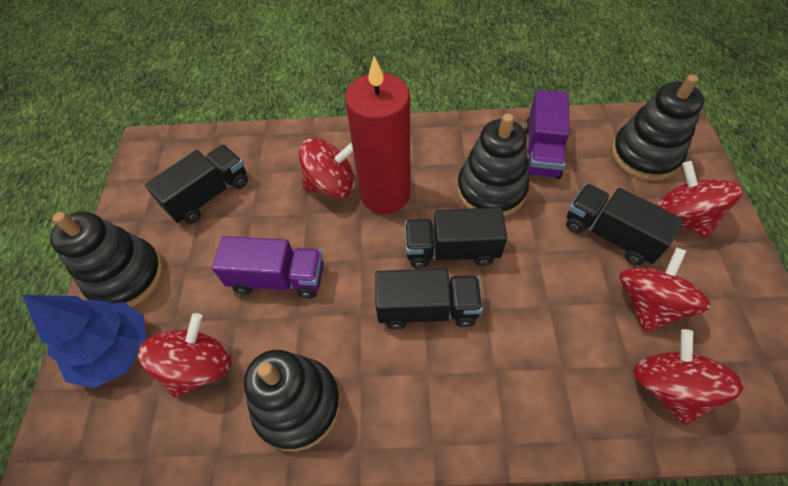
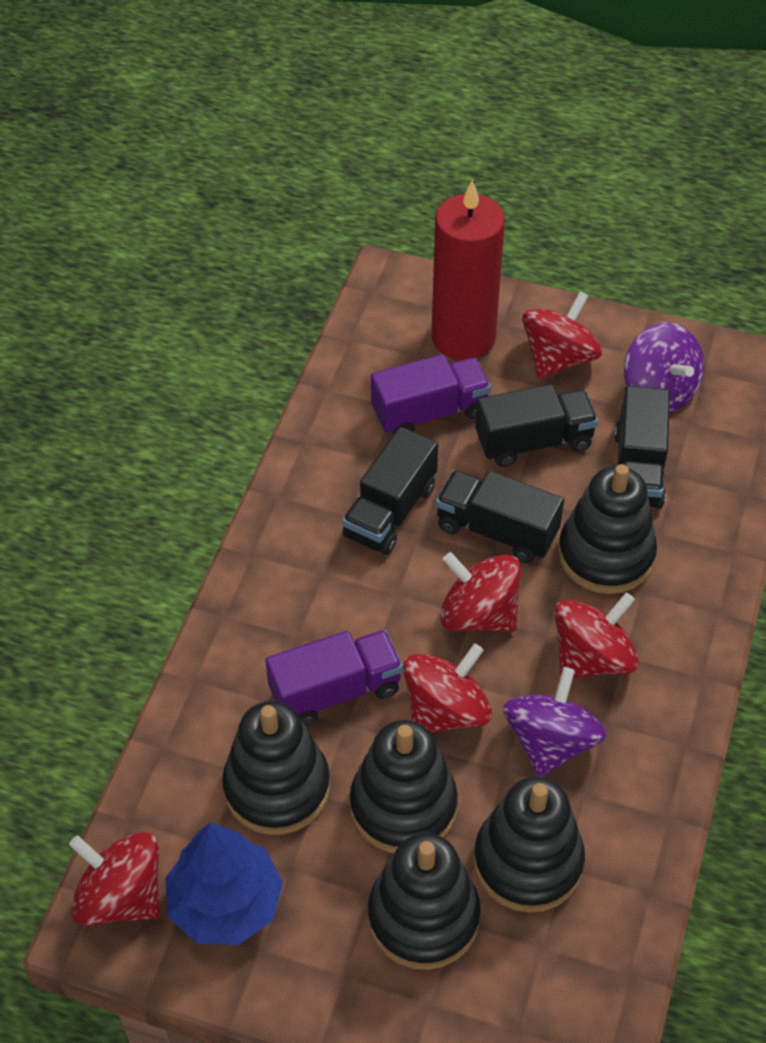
black stacking toy: [50,211,164,307] [244,350,341,452] [457,113,529,217] [611,74,704,181] = 4 -> [222,701,330,835] [350,720,458,853] [368,833,481,970] [473,777,585,913] [558,464,657,594] = 5
purple spinning top: none = 0 -> [503,667,607,777] [624,322,704,413] = 2

